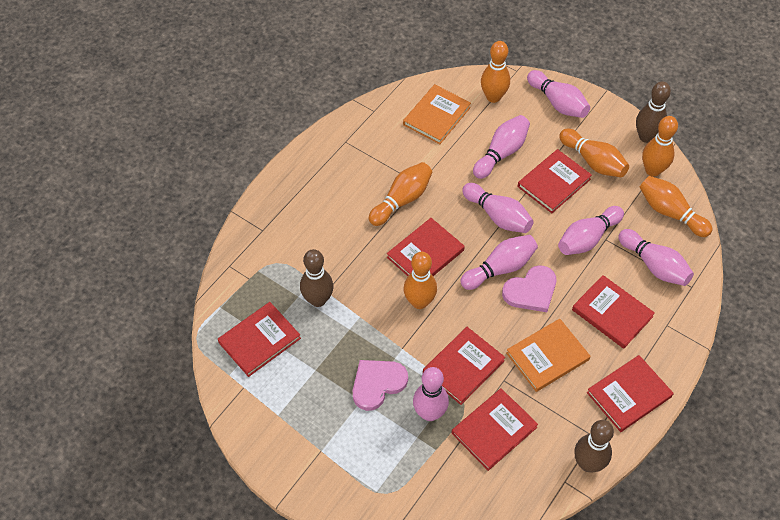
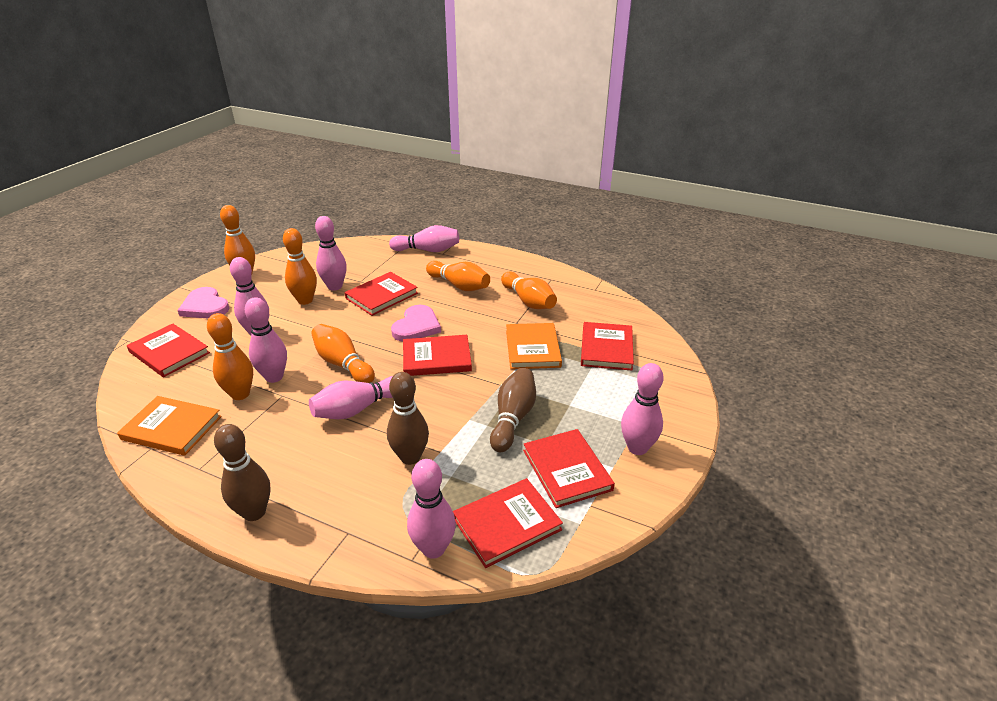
red book: [218,302,301,377] [387,218,465,276] [423,327,505,405] [452,388,538,471] [517,149,592,213] [572,275,655,349] [587,355,674,432] = 7 -> [127,324,210,377] [345,272,418,316] [403,335,472,376] [453,478,563,568] [523,429,615,508] [581,322,634,370] = 6

